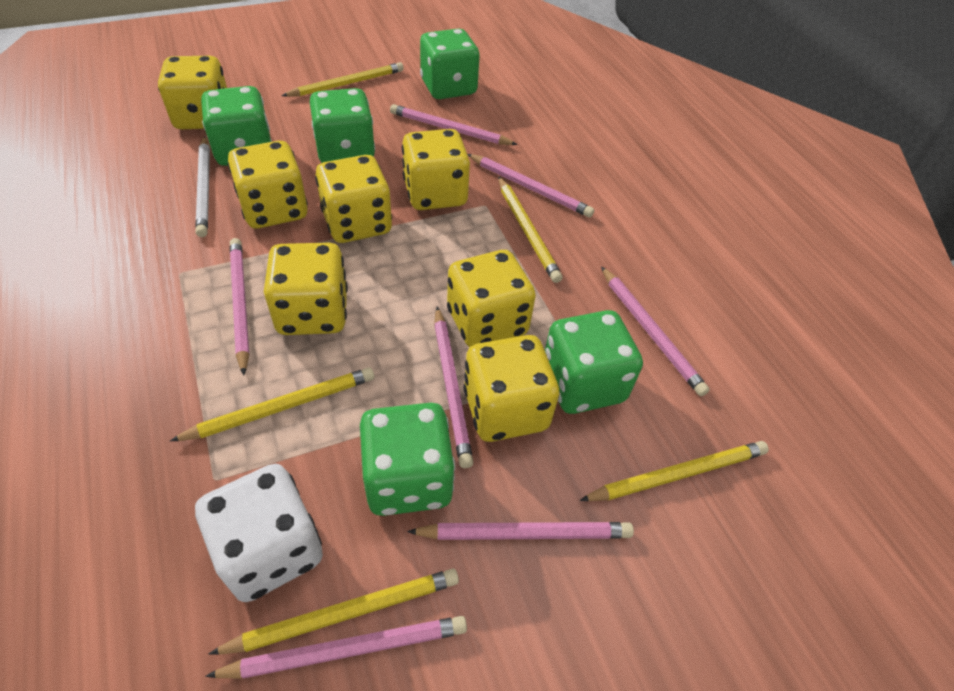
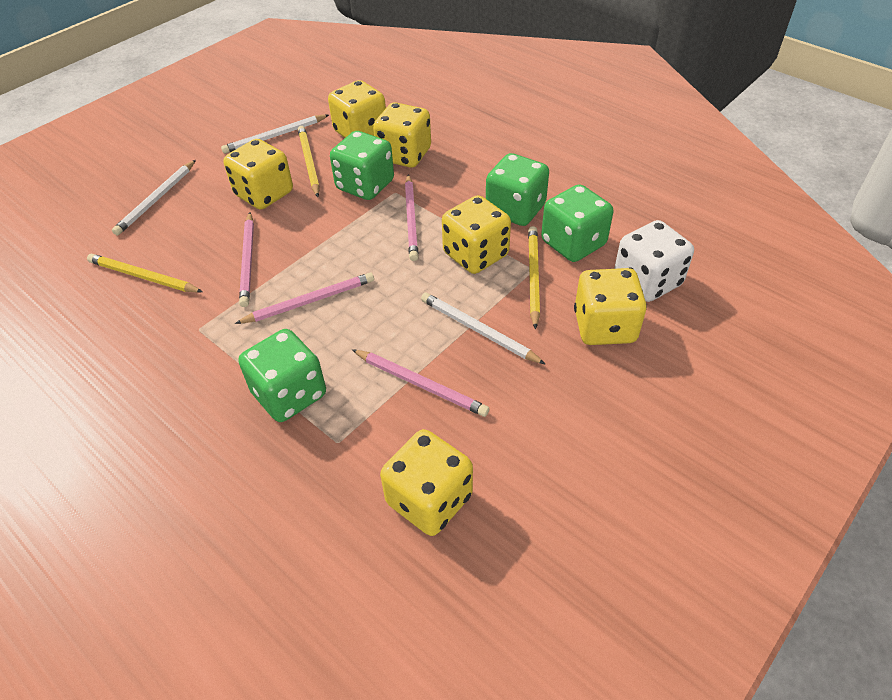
green dice: [201,86,272,166] [310,88,375,163] [360,403,455,516] [420,28,480,99] [545,310,643,414] = 5 -> [238,329,326,422] [330,131,394,200] [486,153,549,226] [541,184,613,262] = 4
pink pencil: [205,616,467,678] [230,238,249,375] [390,104,518,145] [407,522,634,540] [434,307,474,468] [467,154,594,218] [601,266,710,396] = 7 -> [235,273,374,324] [239,212,254,307] [352,349,489,417] [405,174,418,261] = 4
white pencil: [195,136,210,237] = 1 -> [112,160,196,235] [221,115,329,154] [421,293,546,365] = 3
yellow dice: [158,56,227,129] [228,141,308,228] [264,243,348,335] [315,155,392,243] [402,129,470,210] [447,250,536,348] [463,335,559,442] = 7 -> [223,139,293,209] [328,80,386,138] [373,102,431,168] [380,429,473,536] [442,195,511,274] [574,268,647,345] = 6
yellow pencil: [170,367,374,441] [209,569,459,655] [282,62,404,97] [498,176,563,283] [580,441,769,501] = 5 -> [87,254,203,293] [298,126,320,197] [528,226,540,330] = 3

